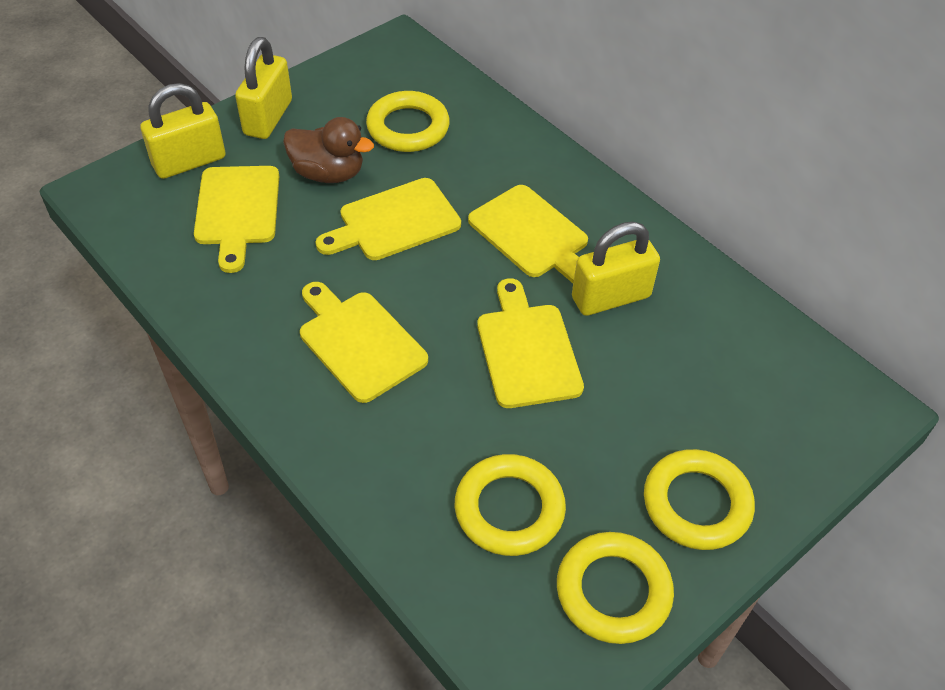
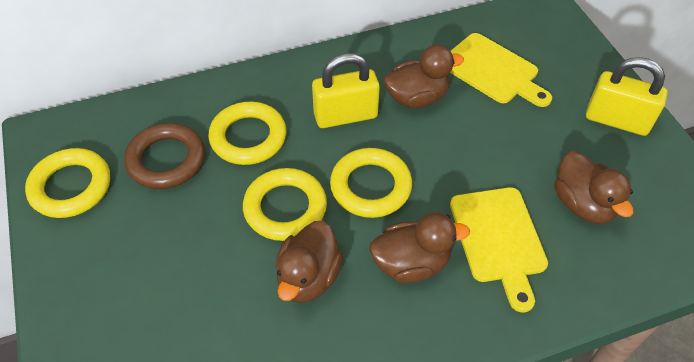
brown duck: [283,117,374,183] = 1 -> [275,221,343,303] [369,212,470,283] [383,45,464,108] [554,151,633,224] = 4
brown ring: none = 0 -> [124,123,205,189] = 1
yellow cutting board: [194,166,279,273] [300,282,428,403] [316,178,461,260] [468,185,588,283] [477,278,584,408] = 5 -> [450,33,552,107] [450,187,548,312] = 2
yellow padlock: [141,83,226,179] [235,37,292,139] [572,222,660,316] = 3 -> [312,53,380,128] [586,57,668,136] = 2

